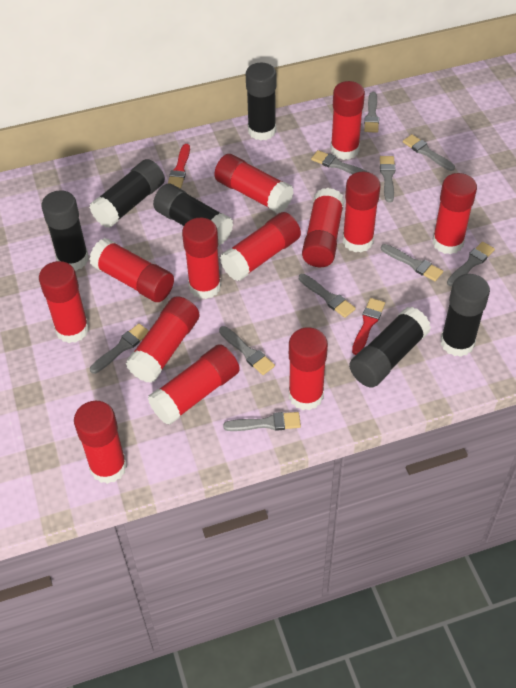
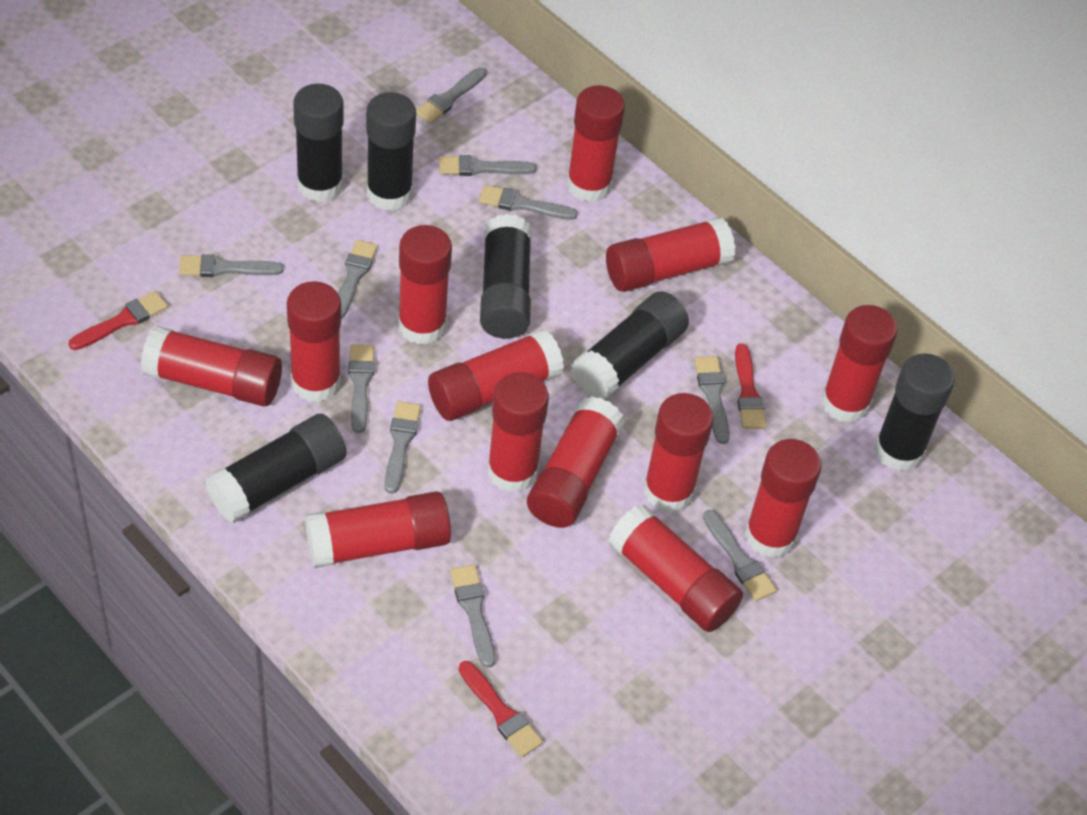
red brush: [168,144,190,188] [352,298,385,355] = 2 -> [68,291,168,350] [459,661,543,757] [735,344,767,429] = 3

